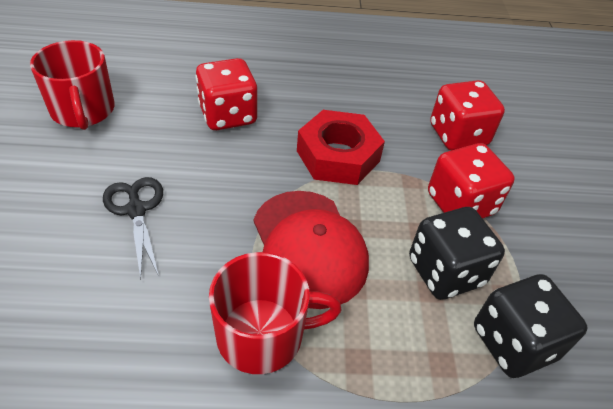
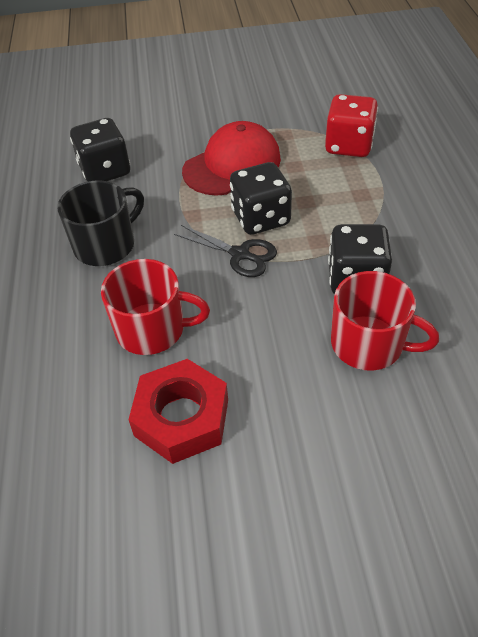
black dice: [409,207,505,300] [474,274,587,378] = 2 -> [70,118,130,182] [230,162,292,235] [328,224,392,294] = 3
black mug: none = 0 -> [57,180,144,266] = 1
red dice: [195,58,257,130] [428,143,515,219] [430,80,505,150] = 3 -> [325,94,378,157] = 1

